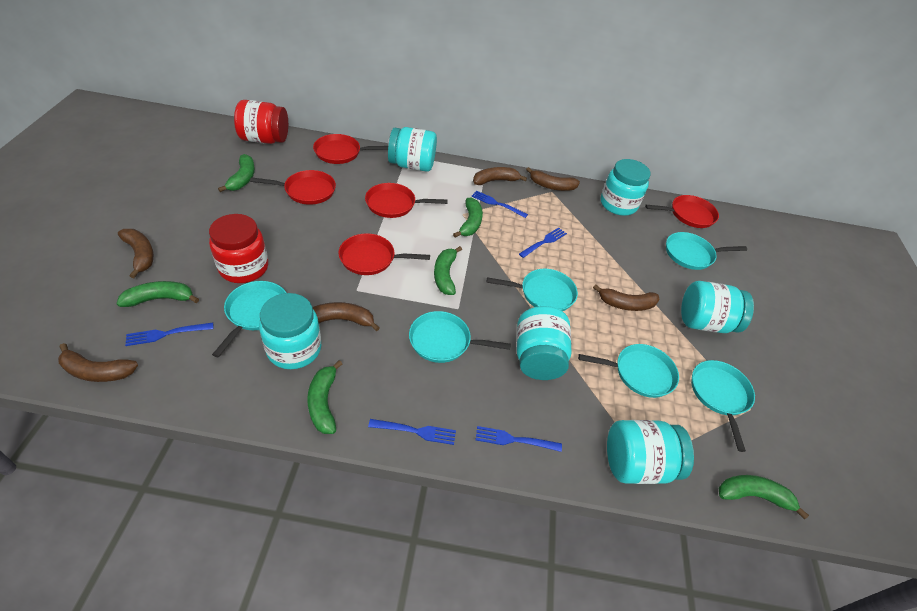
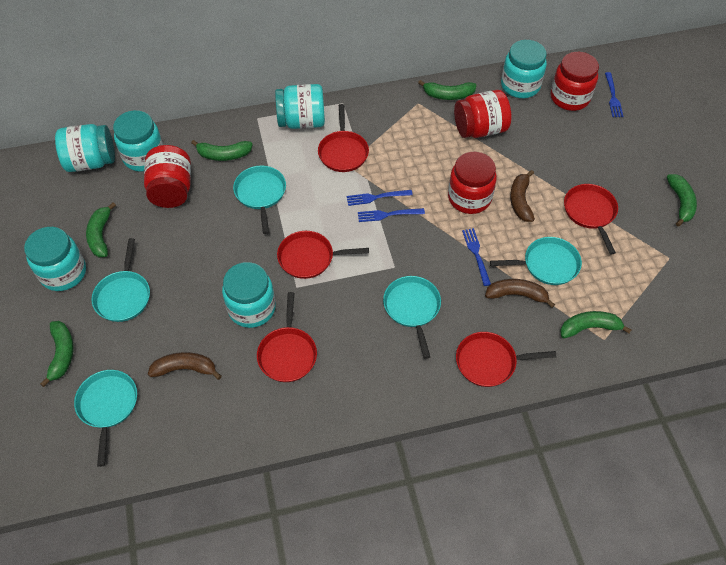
blue fork: [125,323,214,346] [368,419,456,445] [471,191,528,218] [476,426,562,452] [519,228,567,258] = 5 -> [347,190,413,206] [358,208,425,222] [462,228,491,286] [605,72,624,117] = 4
brown banana: [58,343,138,382] [118,229,154,278] [313,302,380,331] [473,167,527,185] [526,167,580,191] [593,285,660,311] = 6 -> [148,352,222,380] [485,279,555,308] [510,170,535,222] = 3
red jar: [209,214,268,283] [234,100,288,144] = 2 -> [144,145,191,208] [448,152,497,214] [454,90,512,138] [551,52,599,111] = 4
turquoise pan: [212,281,287,358] [409,311,511,363] [487,269,578,311] [578,344,679,398] [666,232,747,270] [691,360,755,452] = 6 -> [74,370,137,467] [92,238,150,322] [233,166,286,234] [383,276,441,359] [490,237,582,285] = 5

